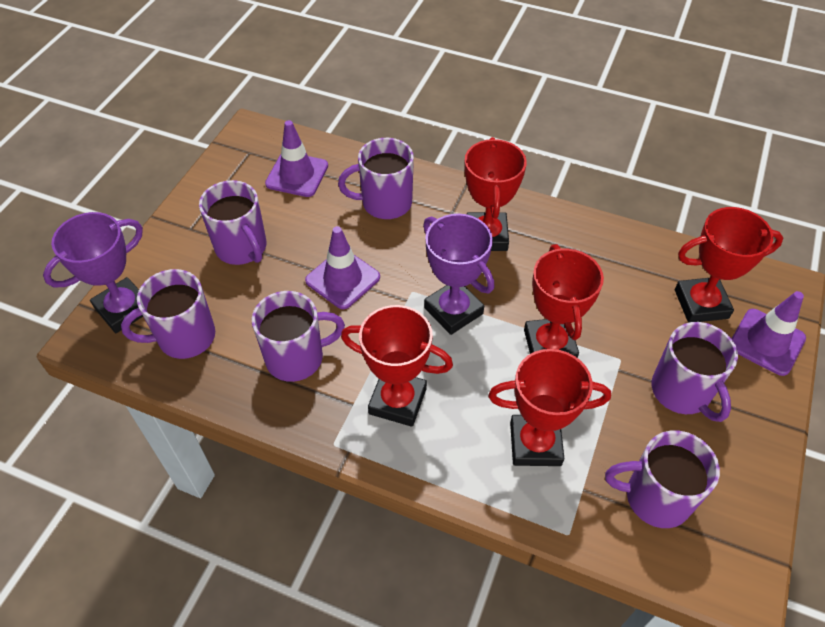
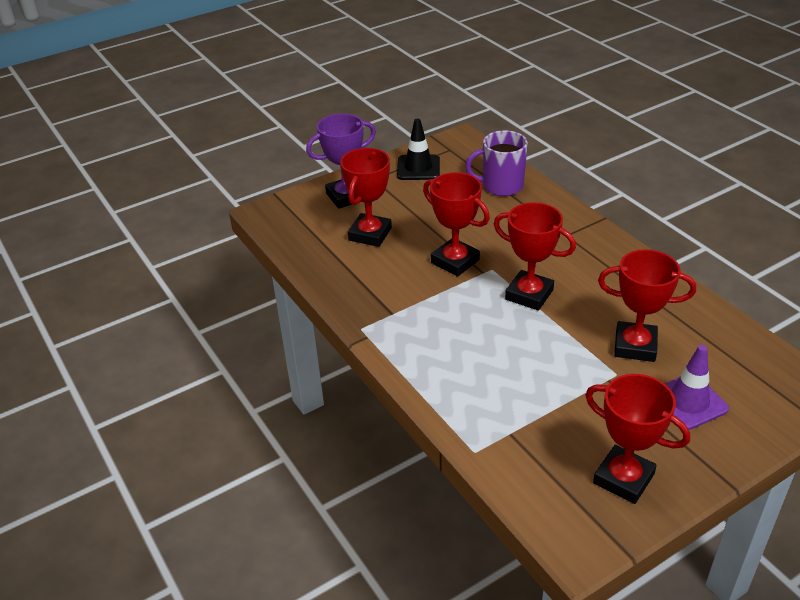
black traffic cone: none = 0 -> [397,118,440,180] = 1
purple mug: [121,269,215,359] [199,180,267,265] [252,291,345,382] [338,138,414,219] [605,430,720,528] [652,322,738,422] = 6 -> [465,131,528,196] = 1
purple traffic cone: [265,120,328,197] [305,226,380,309] [731,291,806,376] = 3 -> [665,345,729,430] = 1
purple trophy: [43,212,143,333] [423,214,494,335] = 2 -> [306,114,376,209] = 1

